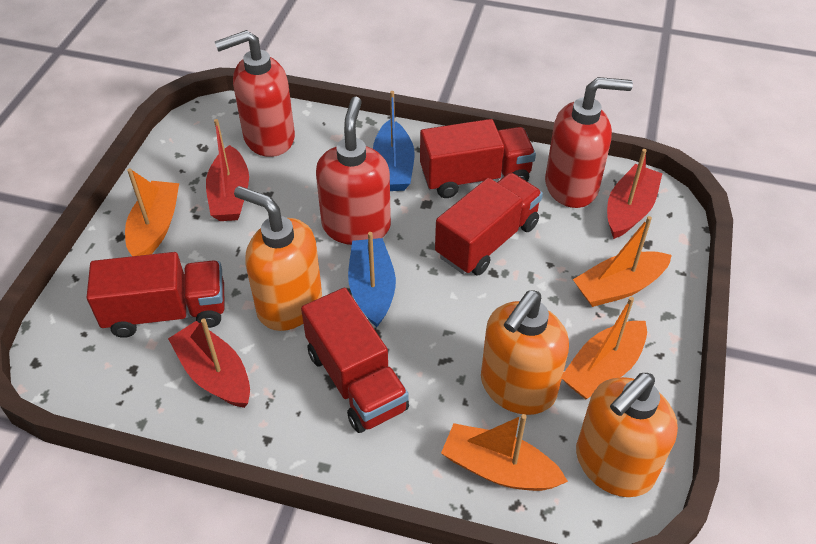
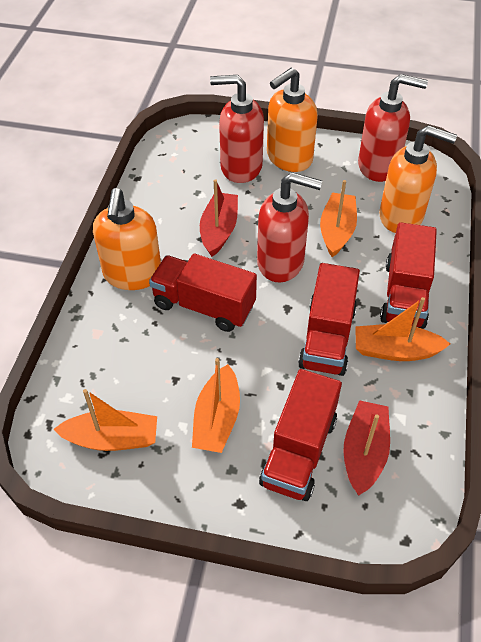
blue boat: [348,232,396,327] [373,91,414,191] = 2 -> none = 0
red boat: [168,319,250,408] [206,119,249,221] [607,149,662,239] = 3 -> [200,179,238,257] [343,400,390,495] = 2

